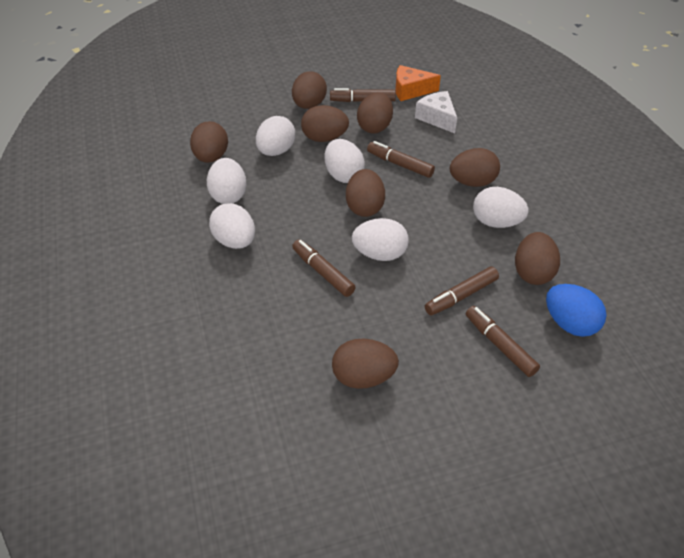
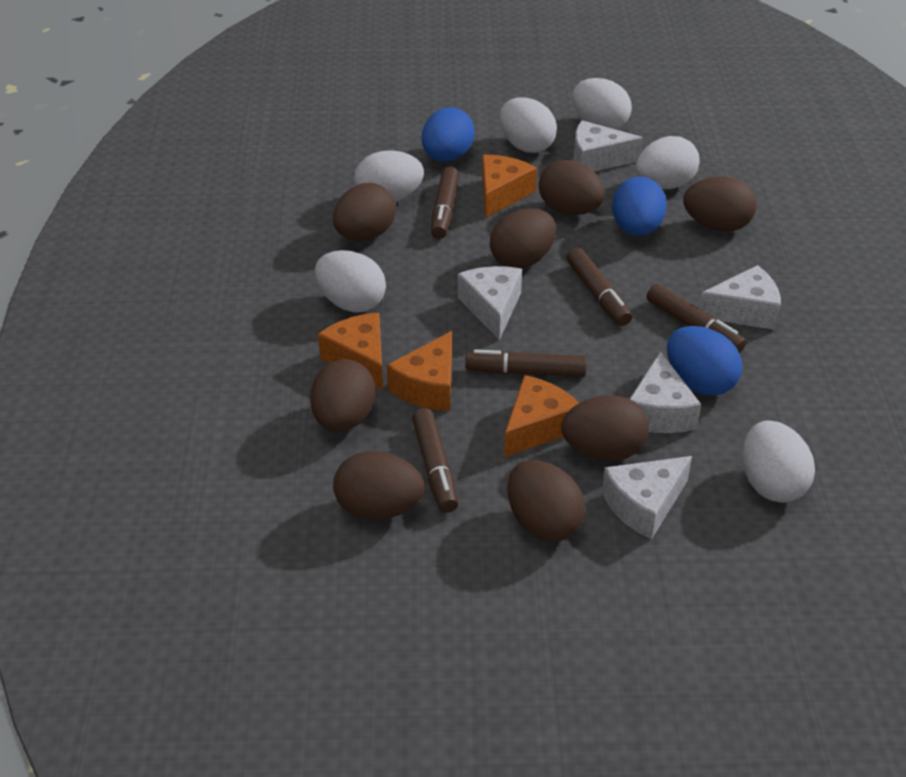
blue egg: [546,284,606,337] = 1 -> [422,107,475,162] [612,177,667,236] [667,326,742,396] = 3
orange cheese: [395,65,441,101] = 1 -> [318,313,383,391] [387,331,452,411] [482,155,537,218] [504,375,579,457] = 4
white cheese: [415,91,457,133] = 1 -> [458,266,522,340] [574,120,643,171] [602,456,692,539] [630,351,701,433] [699,265,781,330] = 5

